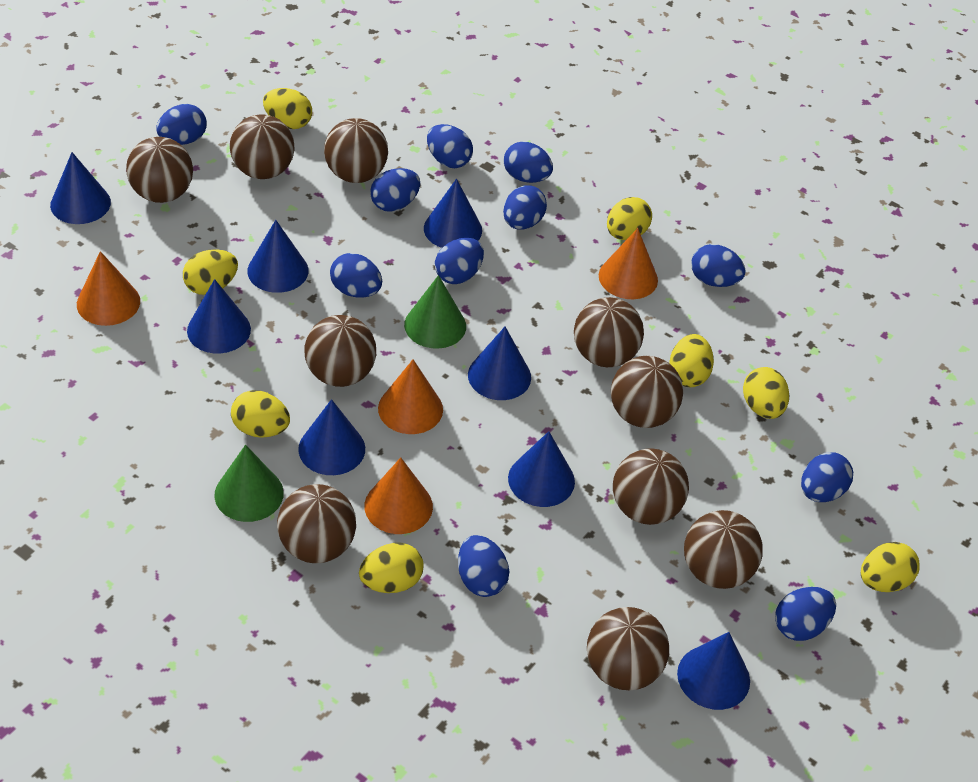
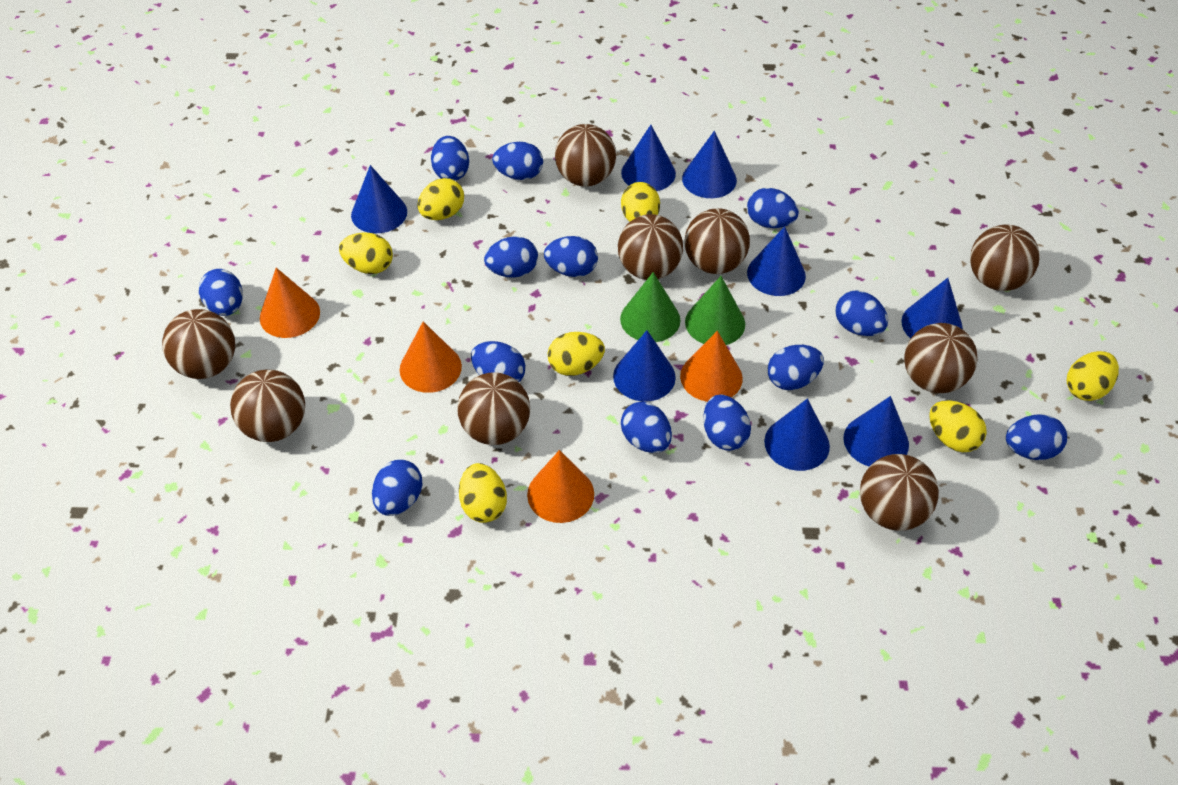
blue egg: [156,104,207,145] [330,253,382,298] [370,168,420,212] [427,124,473,168] [435,238,484,284] [458,535,509,597] [503,185,547,229] [504,141,553,183] [691,244,746,287] [775,587,836,641] [801,452,853,502] = 11 -> [199,269,243,316] [372,460,423,516] [431,136,469,181] [471,341,526,382] [484,236,538,278] [492,142,543,180] [544,236,598,277] [621,401,672,453] [703,395,751,451] [747,188,799,228] [768,345,824,390] [835,291,888,336] [1006,414,1067,460] = 13
brown ball: [126,137,193,203] [230,114,295,179] [277,484,356,563] [304,315,376,387] [324,118,388,183] [574,297,644,367] [587,607,669,690] [611,356,683,428] [613,448,689,525] [684,510,763,589] = 10 -> [162,309,235,379] [230,369,305,442] [457,372,530,445] [555,124,616,186] [618,214,683,280] [684,208,750,274] [860,454,939,531] [904,323,978,393] [970,225,1040,291] = 9
yellow egg: [183,249,238,295] [231,390,290,438] [263,88,312,129] [359,543,424,593] [607,197,652,240] [669,334,714,387] [743,367,789,419] [861,542,920,592] = 8 -> [339,232,393,274] [417,178,464,220] [459,463,507,523] [548,332,605,376] [621,182,660,222] [929,400,987,452] [1067,351,1119,401] = 7

